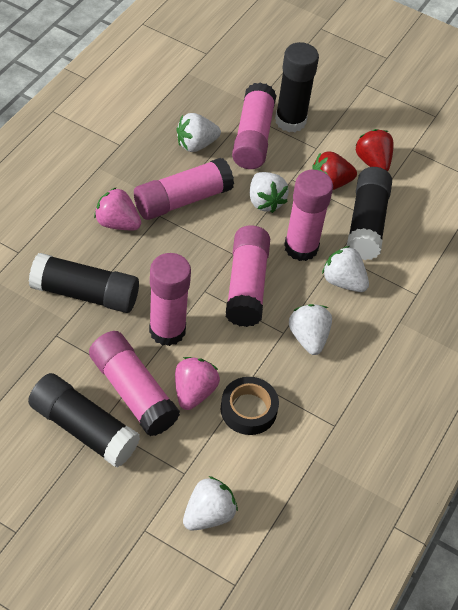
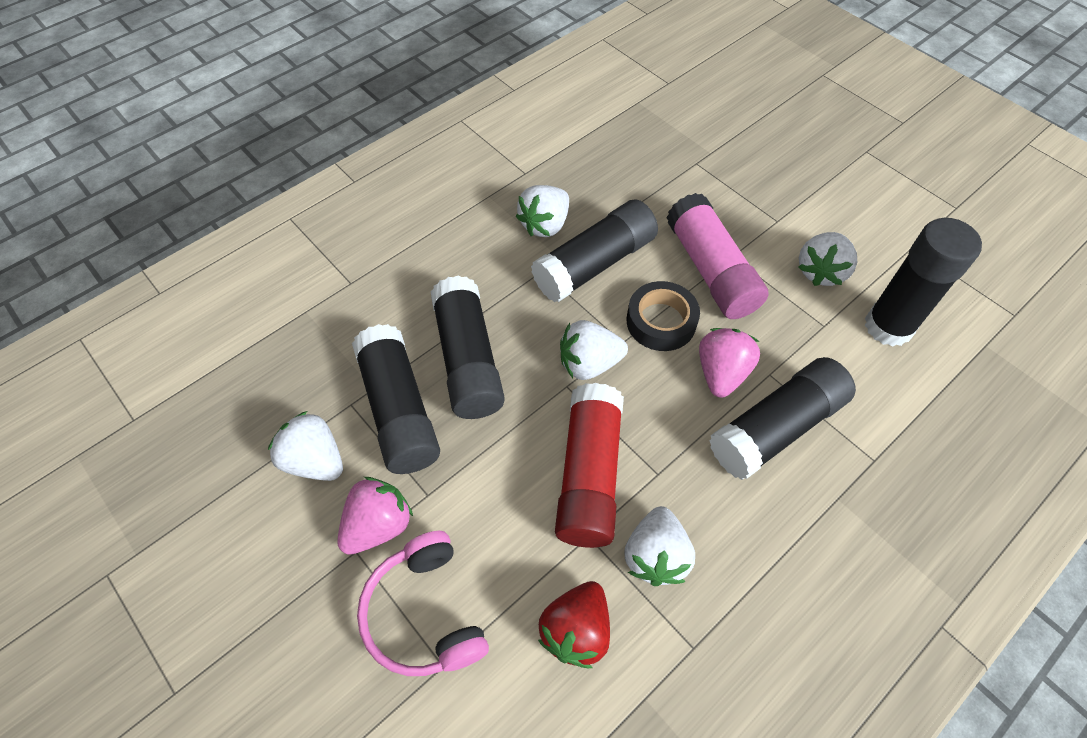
black glue stick: [28,373,140,468] [29,253,139,313] [275,42,319,132] [347,167,392,260] = 4 -> [352,324,440,474] [430,276,505,419] [531,199,658,302] [709,357,856,480] [865,218,982,347] = 5
pink glue stick: [89,331,180,436] [134,158,234,220] [149,253,191,346] [226,225,270,327] [232,82,277,169] [284,170,333,261] = 6 -> [666,193,769,319] = 1
pink headphones: none = 0 -> [357,531,489,676] = 1
red glue stick: none = 0 -> [555,383,624,548] = 1
red strawberry: [312,151,357,190] [355,129,394,171] = 2 -> [538,581,610,668] = 1

